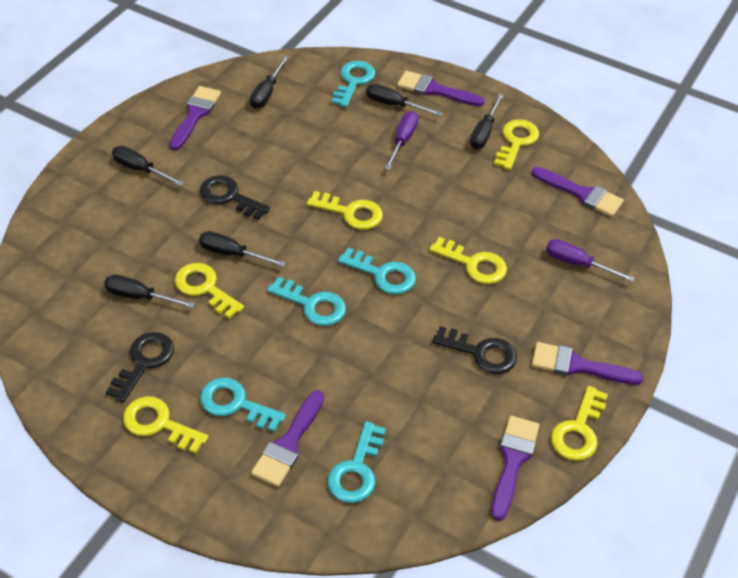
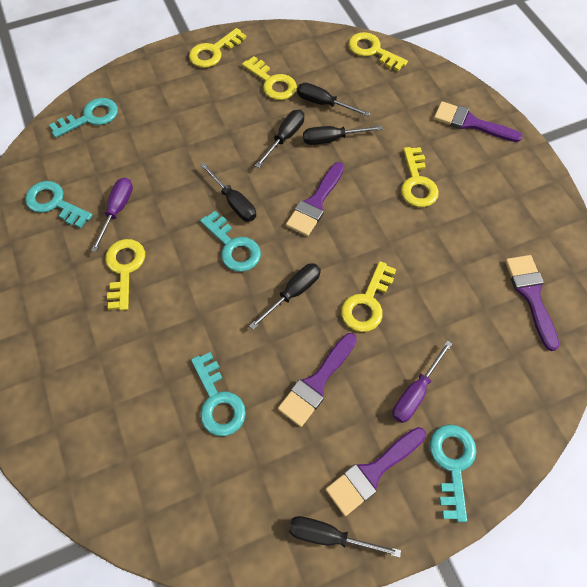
black key: [106,332,174,403] [200,175,270,220] [432,326,517,374] = 3 -> none = 0
purple brush: [169,86,221,150] [251,390,324,487] [397,70,485,106] [491,416,540,521] [532,167,624,217] [532,342,643,385] = 6 -> [278,333,357,427] [286,162,344,236] [325,427,426,516] [434,101,523,142] [505,255,559,351] = 5

